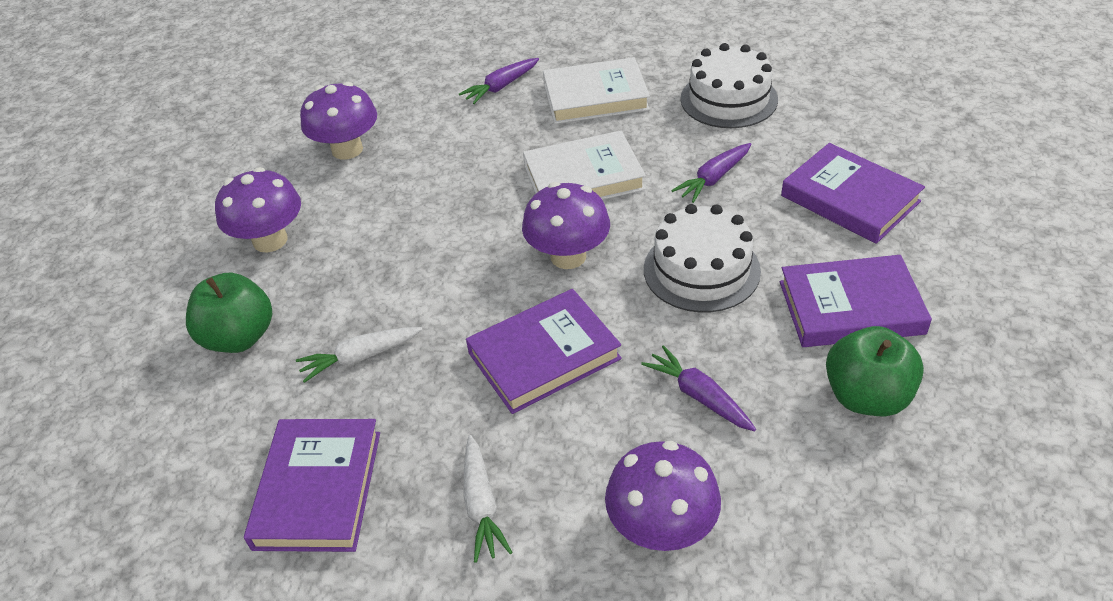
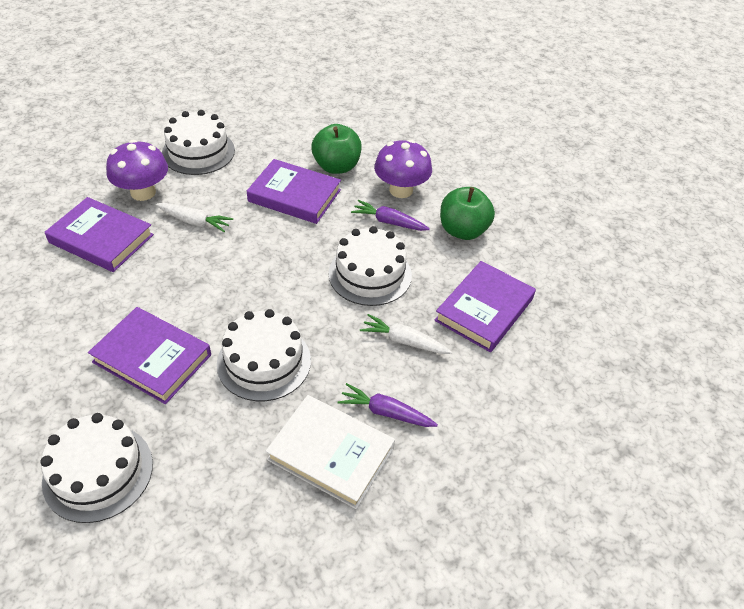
purple carrot: [459,58,539,104] [641,345,756,431] [671,143,751,203] = 3 -> [338,383,438,427] [351,200,430,231] = 2
purple mushroom: [215,167,301,253] [300,82,377,160] [522,182,610,269] [605,441,721,551] = 4 -> [106,140,168,201] [374,139,432,198] = 2
white book: [523,130,646,200] [543,57,650,124] = 2 -> [266,395,395,509] = 1
white cake: [644,204,761,312] [680,43,778,128] = 2 -> [41,413,153,523] [162,110,235,175] [217,309,311,401] [328,226,412,306] = 4

